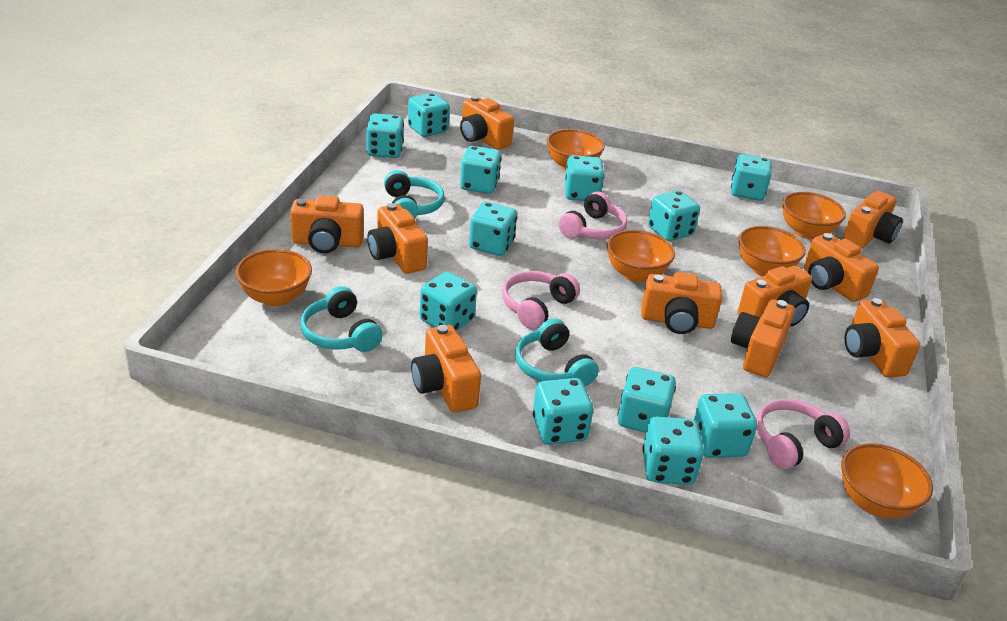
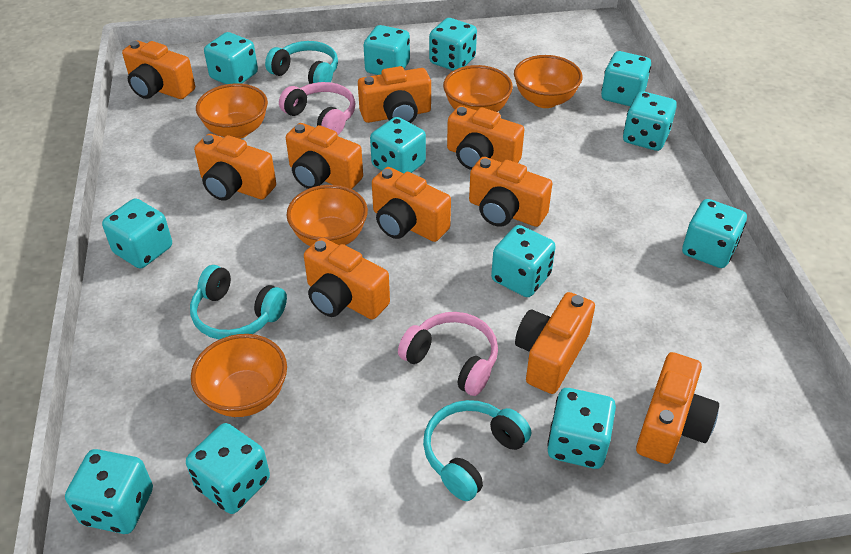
orange bowl: [235,249,312,306] [546,129,605,170] [607,230,675,282] [738,226,806,276] [782,192,846,239] [841,443,933,519] = 6 -> [191,334,287,417] [196,83,268,139] [287,185,368,246] [443,65,513,112] [514,55,582,108] = 5
pink headphones: [502,271,580,329] [559,192,627,240] [756,399,850,469] = 3 -> [279,82,356,135] [398,312,498,396] = 2

